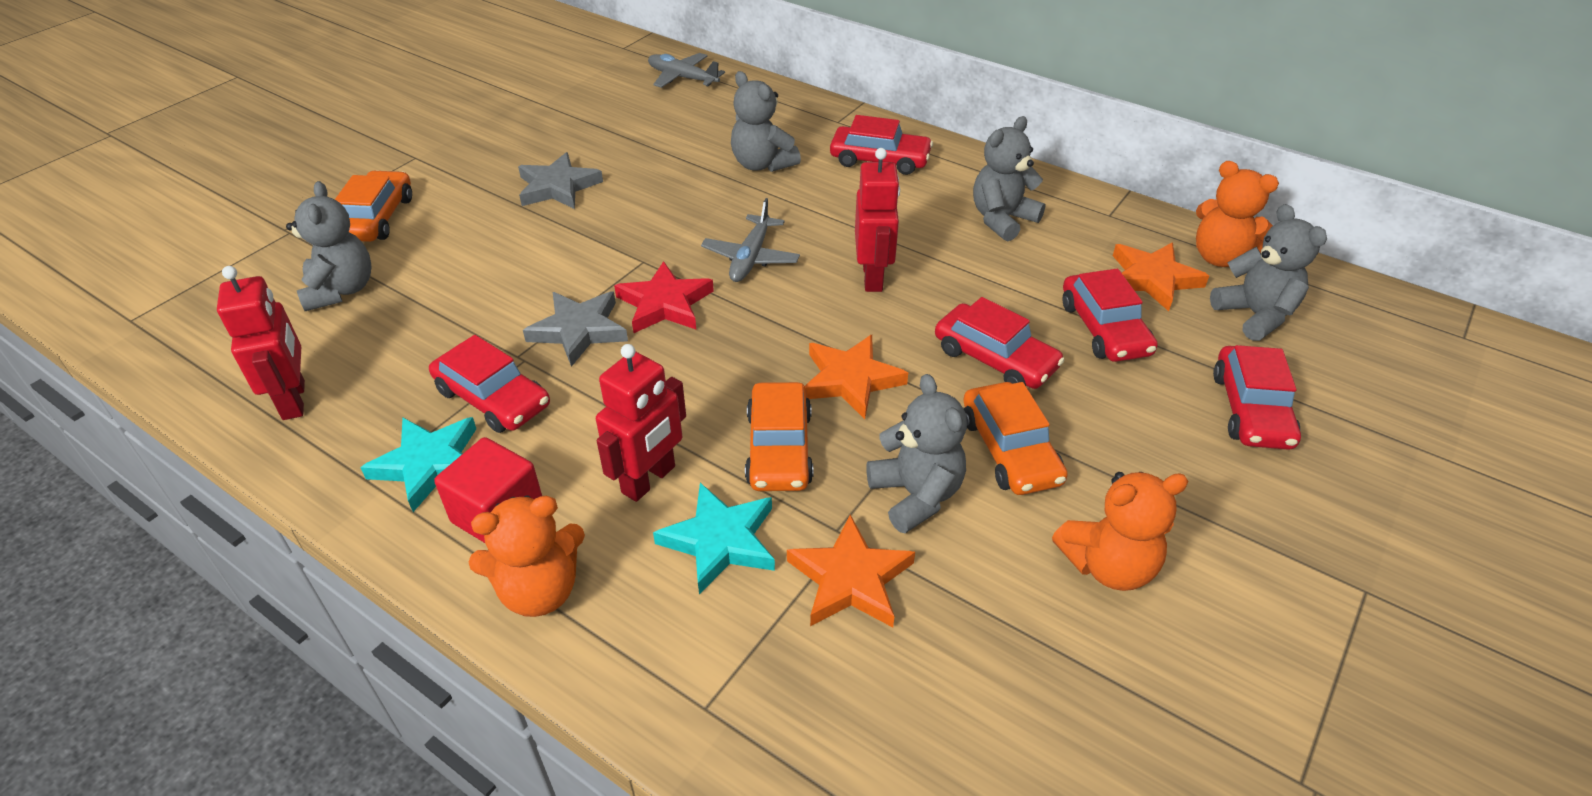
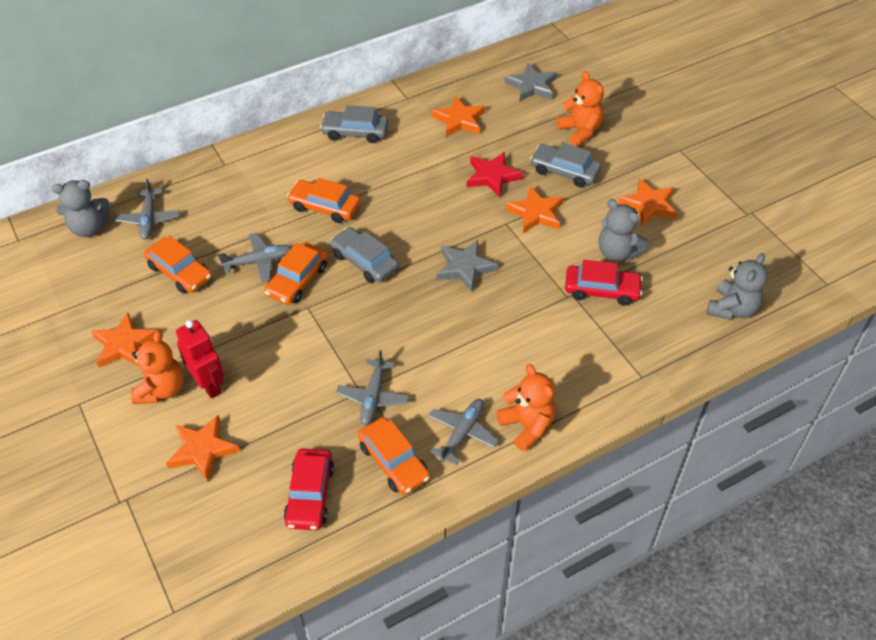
grey car: none = 0 -> [320,105,388,143] [330,227,399,283] [530,143,601,187] = 3
grey plane: [648,53,725,88] [701,198,800,282] = 2 -> [115,179,180,240] [218,233,291,282] [336,350,409,426] [428,399,499,465] = 4
grey teddy bear: [286,181,371,311] [731,71,801,172] [866,374,967,533] [973,116,1046,241] [1210,204,1327,341] = 5 -> [52,180,110,237] [599,199,648,261] [707,253,768,320] = 3
orange car: [335,170,412,242] [745,382,813,491] [963,382,1068,495] = 3 -> [144,236,212,294] [264,242,328,305] [287,178,360,223] [358,417,430,495] = 4
orange star: [787,515,915,627] [805,335,908,419] [1113,242,1209,311] = 3 -> [91,313,157,368] [166,415,240,481] [432,96,485,137] [505,185,564,233] [618,178,678,226] = 5
red car: [429,335,550,433] [830,115,933,175] [935,297,1065,389] [1062,269,1158,362] [1213,345,1301,450] = 5 -> [284,449,334,530] [565,260,643,306] = 2
red cube: [434,437,542,543] = 1 -> none = 0
red robot: [217,266,305,420] [596,344,686,502] [855,148,900,292] = 3 -> [176,320,224,399] = 1
turquoise star: [360,417,476,512] [653,483,775,594] = 2 -> none = 0

